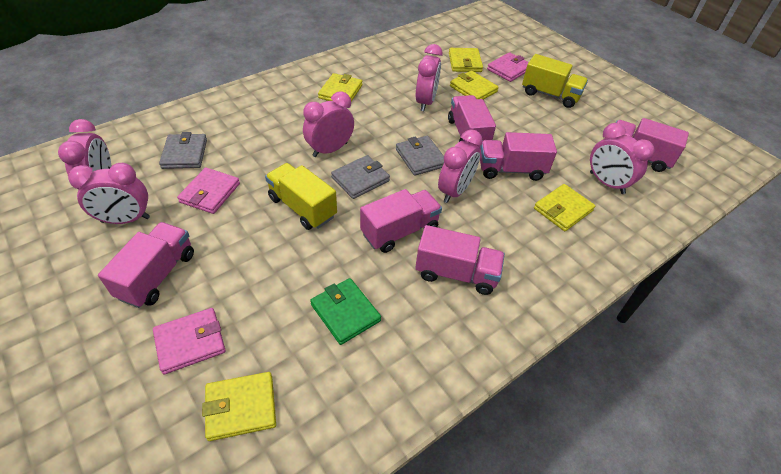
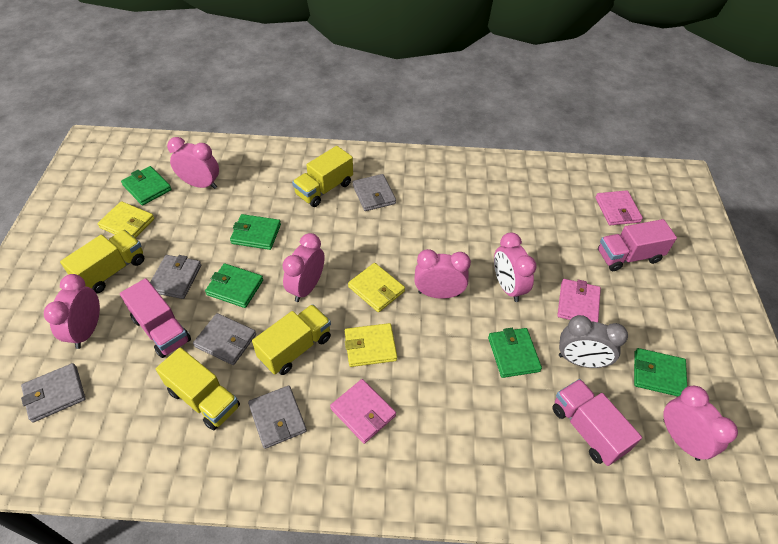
green wallet: [310,278,381,345] = 1 -> [121,166,172,206] [205,263,263,308] [230,214,281,250] [488,328,542,378] [634,348,687,396] = 5
grey clock: none = 0 -> [559,315,628,368] = 1
grey wallet: [159,132,207,169] [331,155,390,199] [396,136,444,176] = 3 -> [21,363,86,423] [150,255,201,299] [193,313,256,365] [248,386,307,449] [353,174,396,211] = 5
pink truck: [98,222,194,308] [360,189,442,253] [415,225,505,295] [448,95,496,149] [480,132,557,181] [616,118,689,172] = 6 -> [120,278,191,358] [552,379,642,466] [598,219,677,271] = 3
yellow truck: [265,163,337,230] [522,54,588,108] = 2 -> [60,230,145,294] [156,347,240,430] [252,304,331,375] [292,146,353,207] = 4
yellow wallet: [202,372,276,441] [318,73,362,101] [449,48,483,72] [450,71,499,100] [534,184,595,231] = 5 -> [98,201,155,238] [345,323,397,367] [348,263,405,312] = 3

